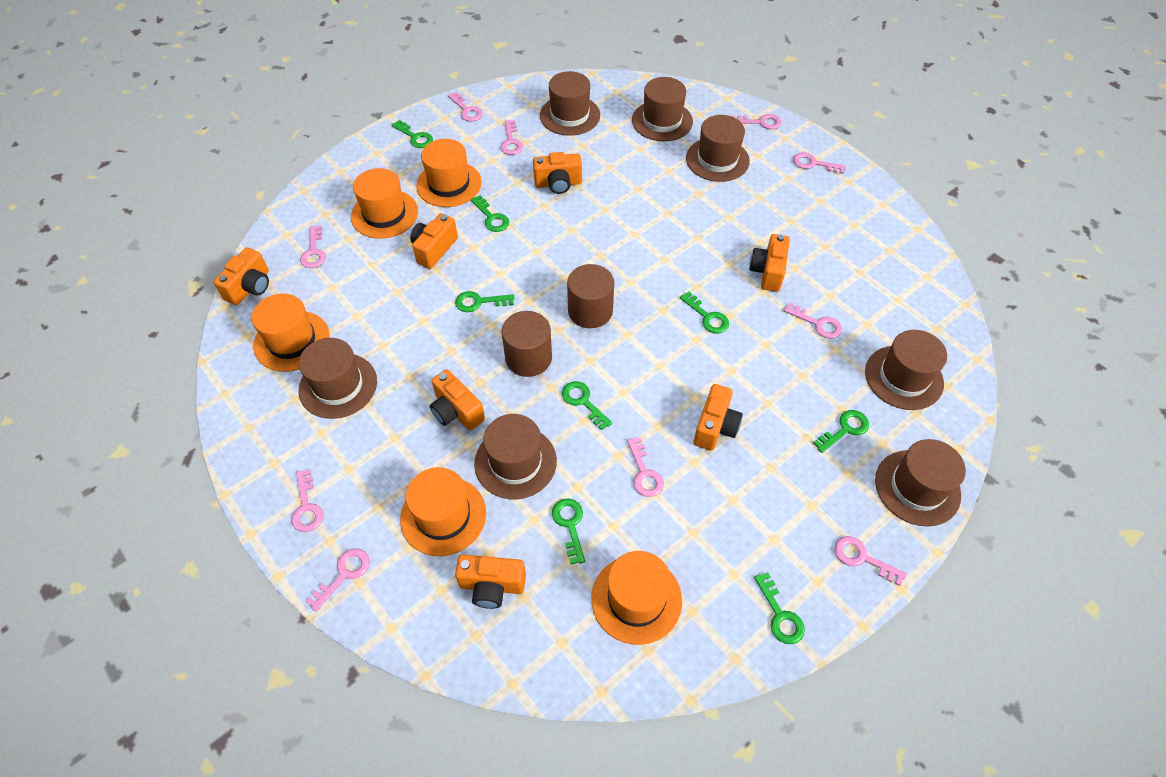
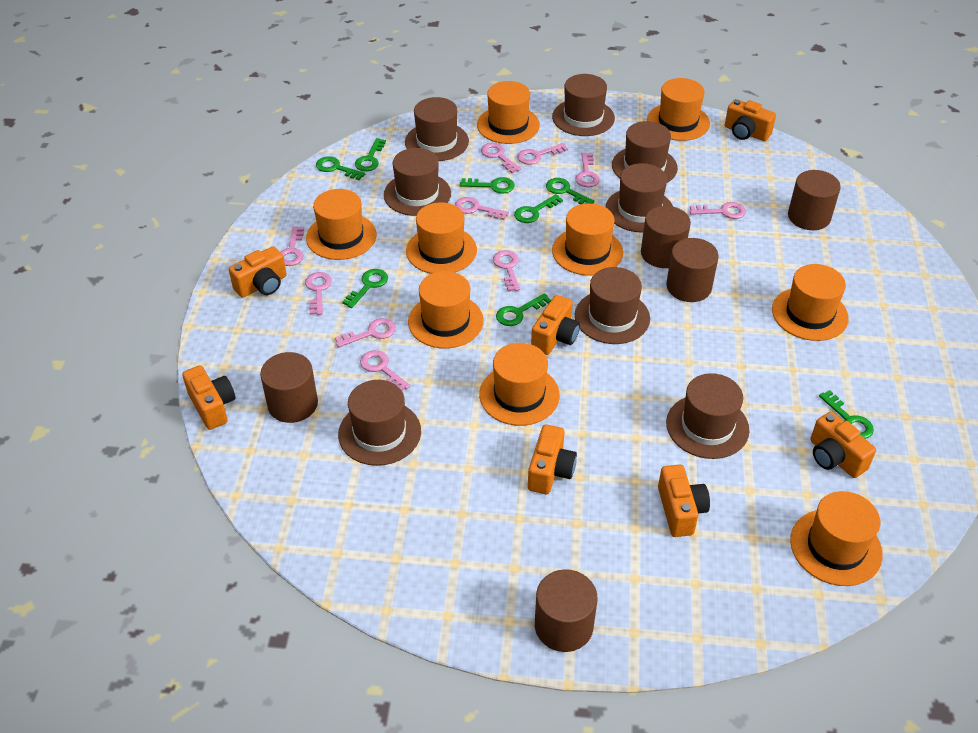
brown cylinder: [501,311,552,377] [567,264,614,328] = 2 -> [260,352,318,423] [535,569,597,652] [641,206,691,268] [666,238,719,302] [788,170,841,230] = 5
brown hat: [299,338,377,419] [474,414,557,499] [540,71,600,136] [632,77,693,142] [686,115,750,182] [865,330,947,410] [875,439,966,526] = 7 -> [338,380,421,466] [384,148,451,216] [405,97,469,161] [552,74,615,136] [575,267,650,344] [606,163,673,233] [612,121,678,183] [666,373,750,459] = 8
orange hat: [252,293,330,372] [351,168,418,239] [400,467,486,556] [416,139,482,207] [591,551,682,645] = 5 -> [306,189,377,260] [406,202,477,274] [408,271,484,349] [477,81,540,144] [479,343,560,426] [552,203,623,276] [647,78,710,141] [772,264,849,341] [790,491,883,586] = 9

